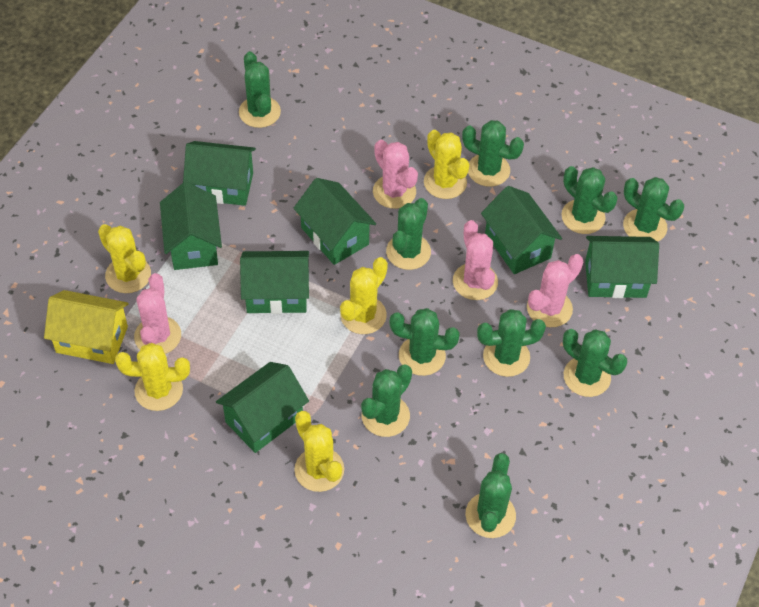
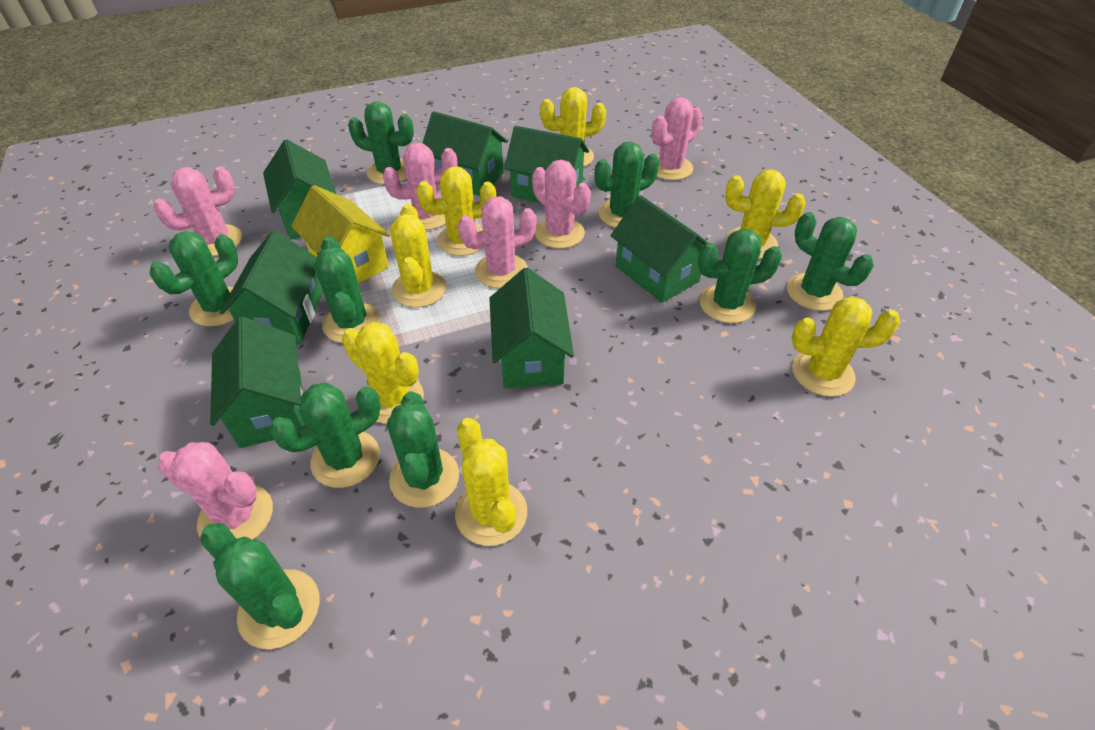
green cactus: [239,51,281,128] [361,365,412,437] [386,198,431,270] [390,308,460,376] [462,120,524,187] [465,453,516,538] [477,309,546,377] [561,166,618,234] [563,329,627,397] [623,177,684,242] = 10 -> [150,231,238,326] [200,523,320,649] [269,383,381,488] [314,236,380,343] [348,101,414,185] [387,391,459,508] [595,142,659,228] [698,228,782,323] [787,212,874,311] = 9
pink cactus: [134,273,181,354] [373,140,418,209] [453,220,498,300] [527,254,583,327] = 4 -> [154,167,242,256] [158,442,273,540] [383,143,458,230] [458,197,536,288] [532,160,591,249] [652,97,703,180] = 6
yellow cactus: [98,224,151,293] [115,343,190,411] [294,411,344,492] [340,257,388,334] [424,130,469,199] = 5 -> [342,322,424,424] [390,204,447,308] [416,166,496,256] [455,418,527,546] [540,87,606,167] [725,169,805,259] [792,296,900,397] = 7

